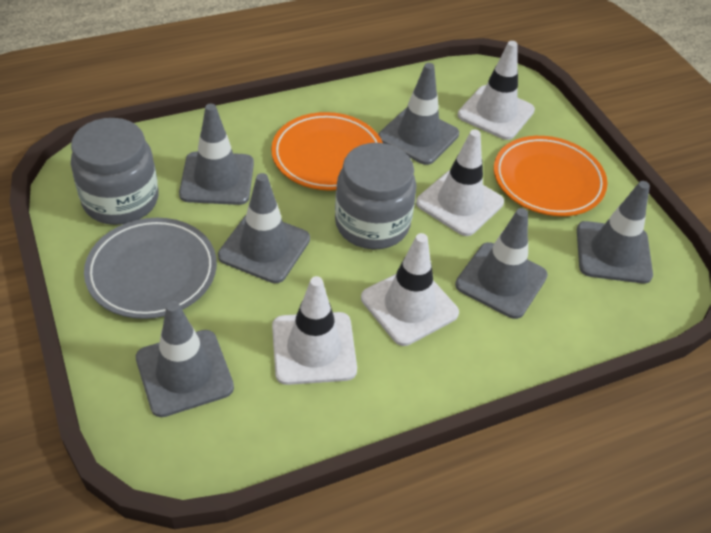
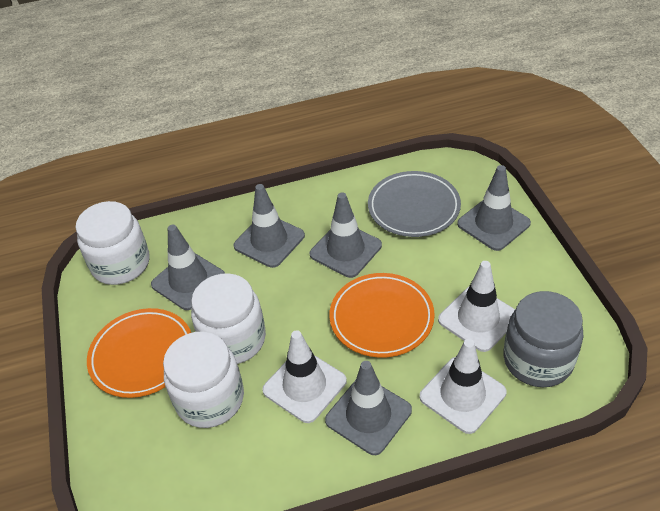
grey jar: [71,118,158,225] [335,143,416,249] = 2 -> [503,291,584,387] = 1
grey traffic cone: [136,301,234,417] [179,104,254,205] [218,173,310,283] [378,63,459,165] [455,208,548,319] [577,181,653,284] = 6 -> [151,224,225,310] [233,184,305,268] [310,192,382,278] [325,361,412,455] [457,165,531,251] = 5
white jar: none = 0 -> [76,201,150,285] [163,331,244,428] [191,273,266,364] = 3
white traffic cone: [272,276,357,385] [361,233,459,346] [416,130,504,236] [458,41,535,140] = 4 -> [262,330,347,423] [420,339,507,434] [438,261,515,352] = 3

